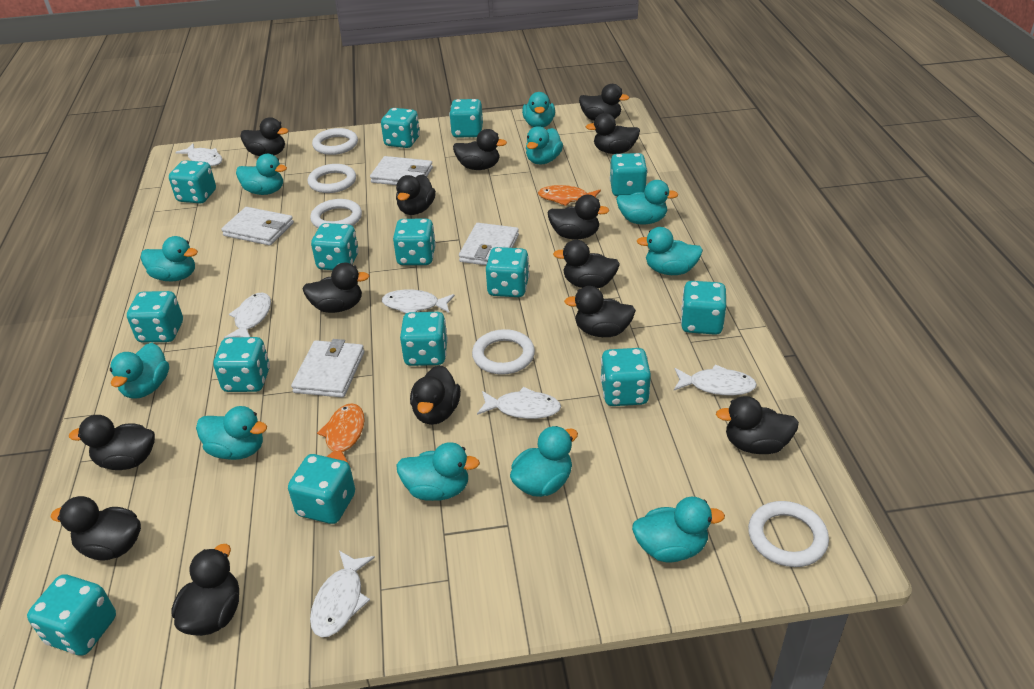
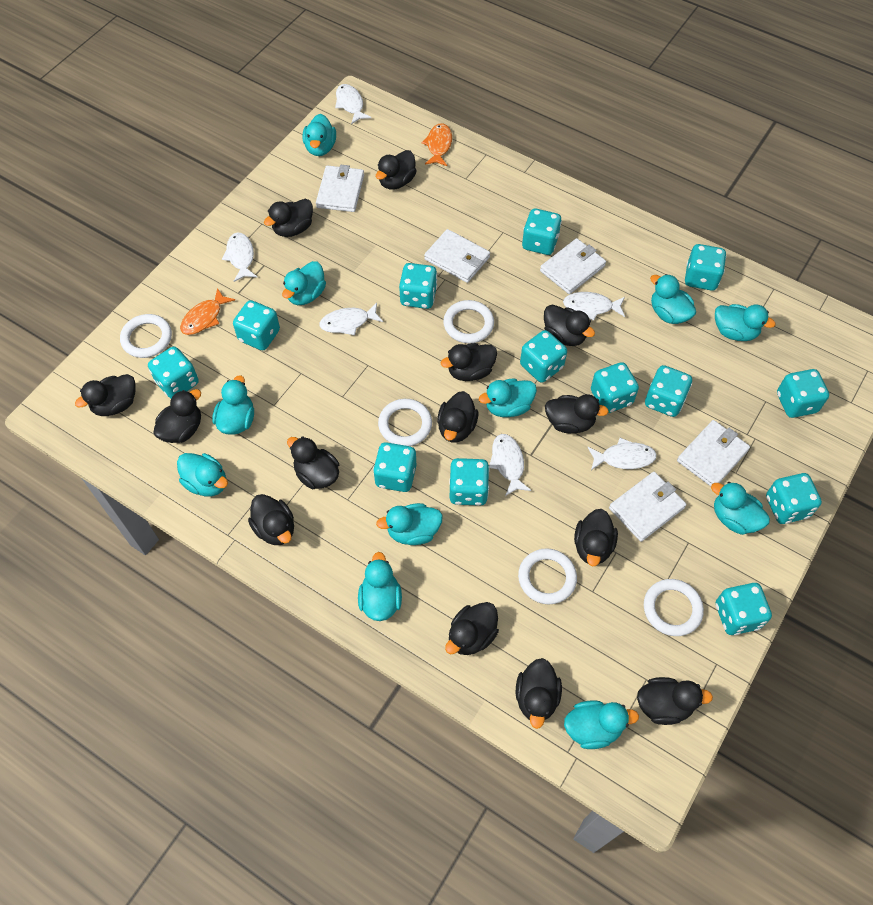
turquoise dice: [27,574,116,656] [127,291,183,343] [169,160,216,203] [214,337,270,392] [288,454,355,524] [311,223,359,270] [381,108,420,148] [393,219,436,265] [400,312,448,366] [449,99,483,137] [486,247,529,297] [600,348,651,406] [610,153,647,196] [681,281,726,335] = 14 -> [148,347,199,398] [233,300,280,350] [373,442,417,492] [399,263,437,309] [449,458,490,506] [520,330,567,383] [522,209,562,255] [591,362,639,413] [645,365,692,417] [685,244,726,291] [716,583,772,635] [766,473,822,524] [777,369,829,418] = 13
white wallet: [221,207,294,246] [291,339,364,398] [370,156,433,185] [459,223,519,265] = 4 -> [316,165,364,212] [424,229,490,283] [540,238,606,294] [609,472,686,542] [677,420,750,486] = 5

